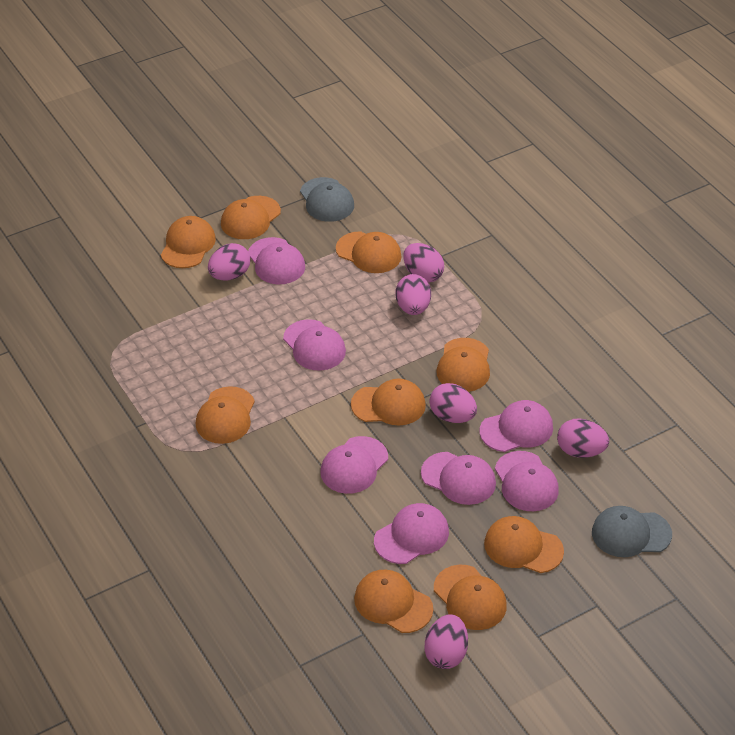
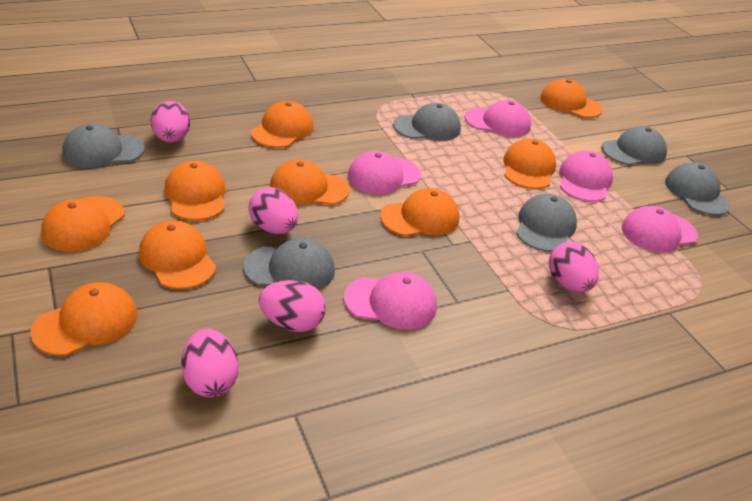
grey cap: [300,177,354,222] [592,506,672,557] = 2 -> [62,124,145,168] [243,238,335,290] [393,103,461,141] [516,194,577,252] [602,126,667,165] [665,163,731,215] = 6
pink cap: [248,237,305,284] [283,319,346,371] [321,436,388,494] [374,503,449,564] [421,452,496,505] [480,400,553,452] [495,451,559,511] = 7 -> [344,272,437,330] [348,151,421,194] [464,100,531,137] [559,151,613,202] [622,206,698,253] = 5
pink egg: [208,243,250,281] [395,274,431,315] [403,243,444,283] [425,614,468,669] [429,383,477,423] [557,418,609,458] = 6 -> [150,101,190,143] [181,329,239,397] [249,187,298,234] [259,280,326,332] [549,242,599,292] = 5

